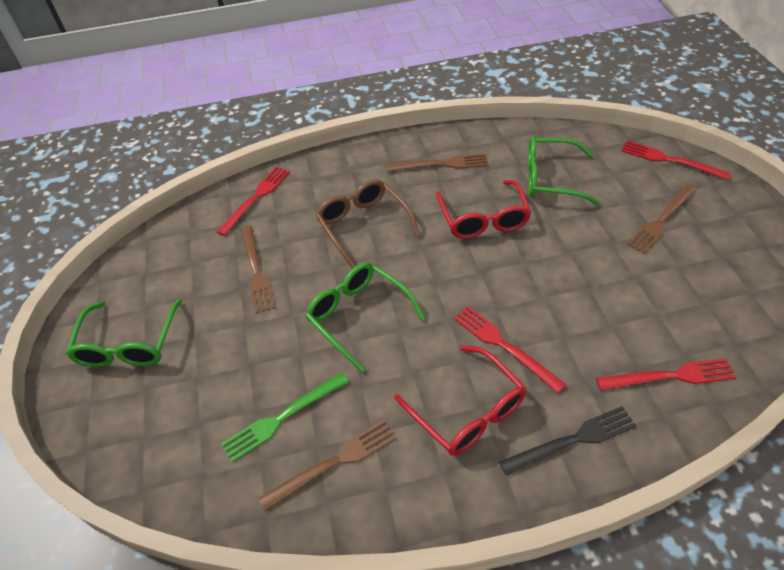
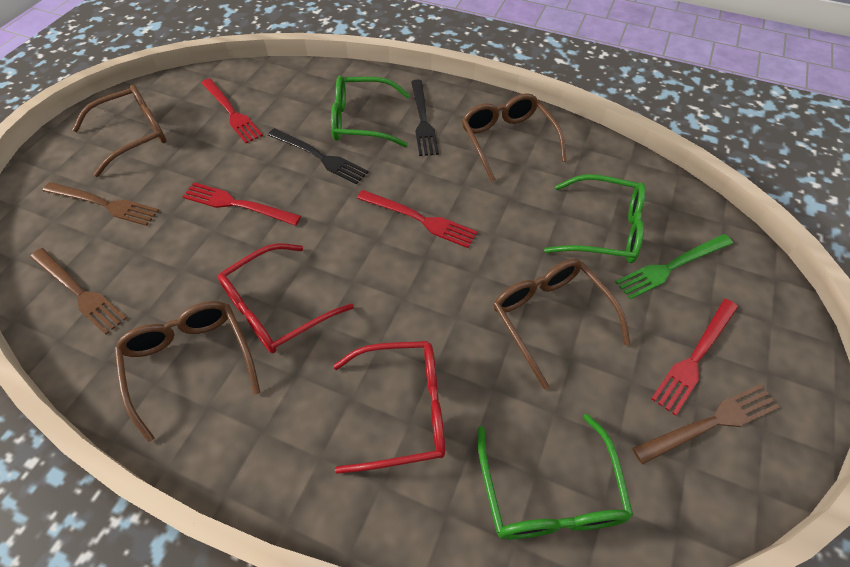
black fork: [499,406,636,476] = 1 -> [268,128,368,184] [411,80,439,156] = 2
brown fork: [241,226,276,313] [258,420,396,511] [386,154,488,172] [627,184,697,254] = 4 -> [30,248,127,335] [43,182,159,226] [632,384,780,464] = 3
brown glasses: [316,179,420,269] = 1 -> [72,85,167,177] [115,301,261,442] [462,93,566,182] [493,259,630,390] = 4

